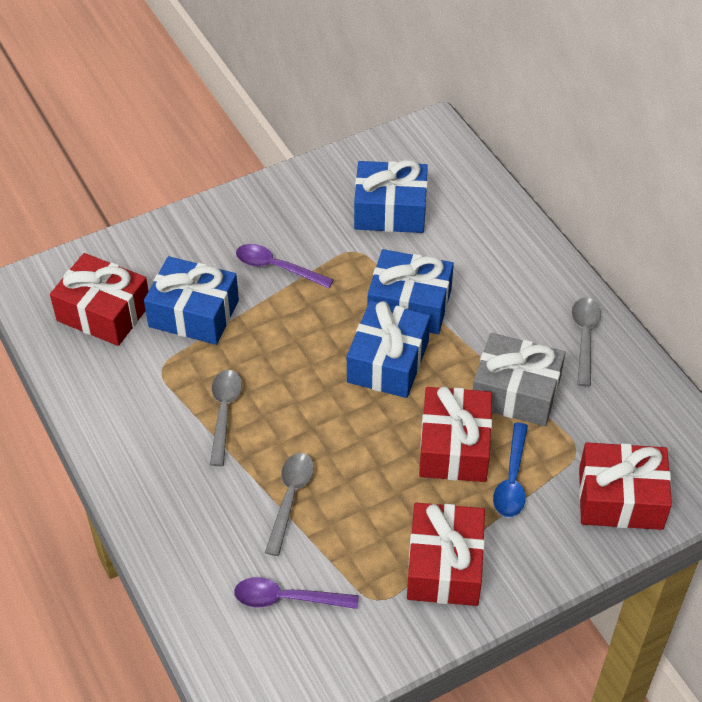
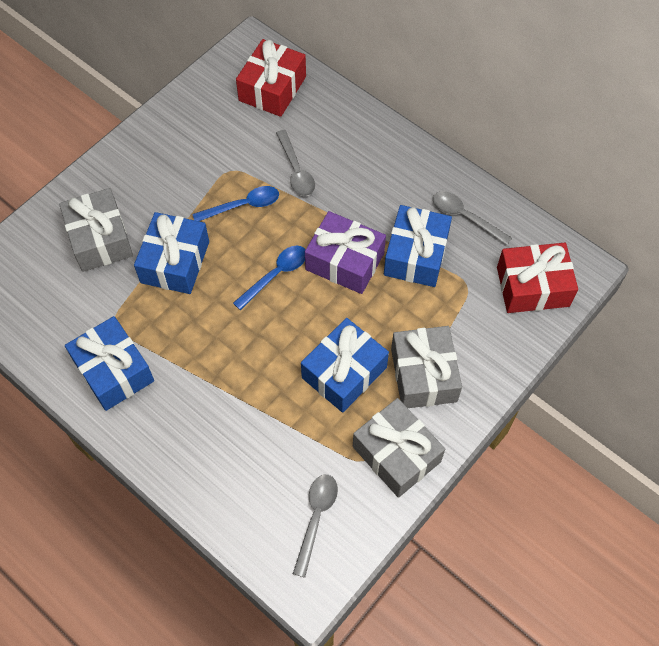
blue spoon: [493,423,528,517] = 1 -> [192,186,279,221] [233,246,305,310] = 2
grey gift: [473,333,565,426] = 1 -> [59,188,133,272] [353,398,445,498] [391,326,462,408] = 3
purple gift: none = 0 -> [305,211,386,294] = 1
purple spoon: [234,577,359,609] [236,244,334,288] = 2 -> none = 0
red gift: [50,253,149,346] [407,503,485,606] [419,387,492,482] [579,442,672,530] = 4 -> [236,39,306,117] [497,243,578,313] = 2

